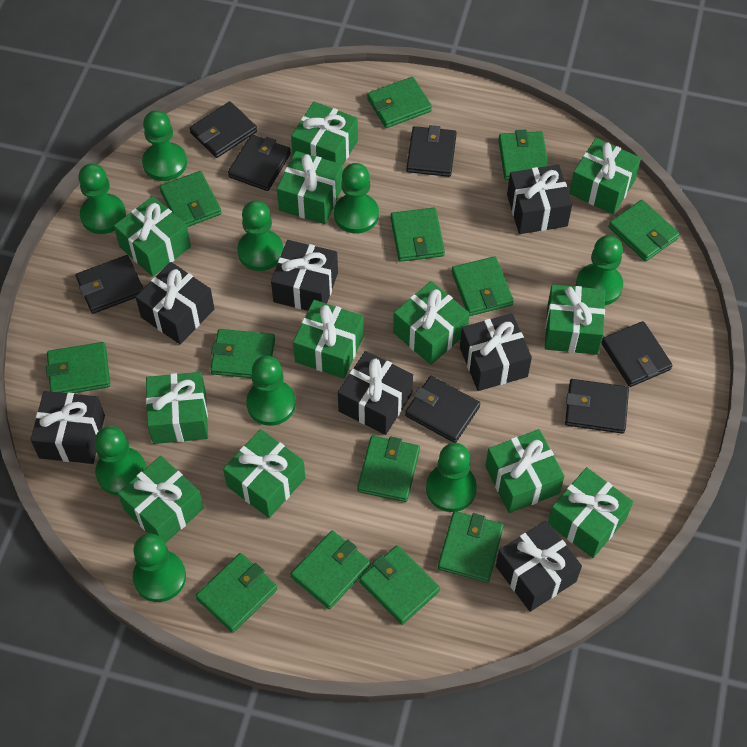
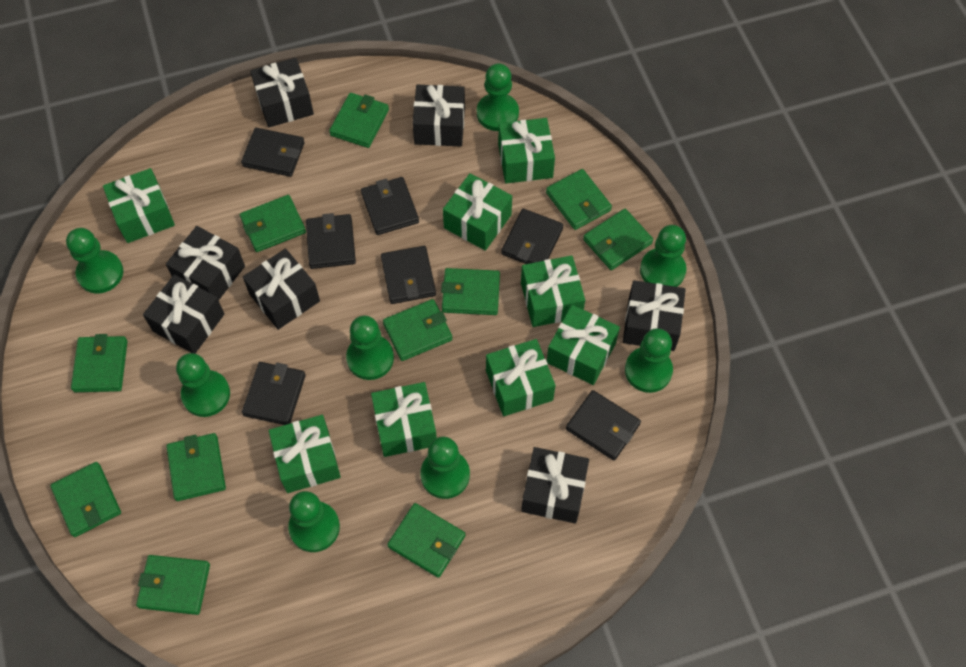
green gift: [114,196,191,277] [118,456,204,543] [146,372,208,444] [223,429,305,518] [277,151,343,224] [291,101,358,166] [293,300,364,379] [393,281,470,365] [485,429,565,513] [545,284,605,355] [548,467,633,558] [569,138,641,214] = 12 -> [103,168,175,243] [269,415,341,493] [371,382,437,457] [443,173,512,251] [486,339,555,416] [498,118,555,183] [521,255,585,327] [547,305,620,385] = 8
green pawn: [78,164,126,234] [95,426,146,496] [133,534,186,602] [142,110,187,181] [237,201,283,271] [246,356,296,426] [334,163,379,233] [426,443,477,512] [576,235,623,305] = 9 -> [66,228,123,293] [176,353,230,417] [288,491,340,552] [346,316,394,380] [420,437,470,499] [477,63,519,131] [625,328,673,393] [640,225,686,287] = 8
green wallet: [46,342,110,393] [160,171,221,227] [196,553,277,633] [210,329,275,378] [291,531,371,609] [357,436,420,502] [359,545,440,625] [367,77,432,128] [391,208,445,262] [438,511,504,583] [452,256,514,316] [498,130,549,180] [608,200,680,261] = 13 -> [50,462,121,537] [71,334,127,392] [136,555,210,615] [166,433,226,501] [240,195,306,252] [329,93,389,148] [383,299,452,361] [387,503,465,578] [441,268,500,315] [546,169,612,230] [583,209,653,270] = 11

